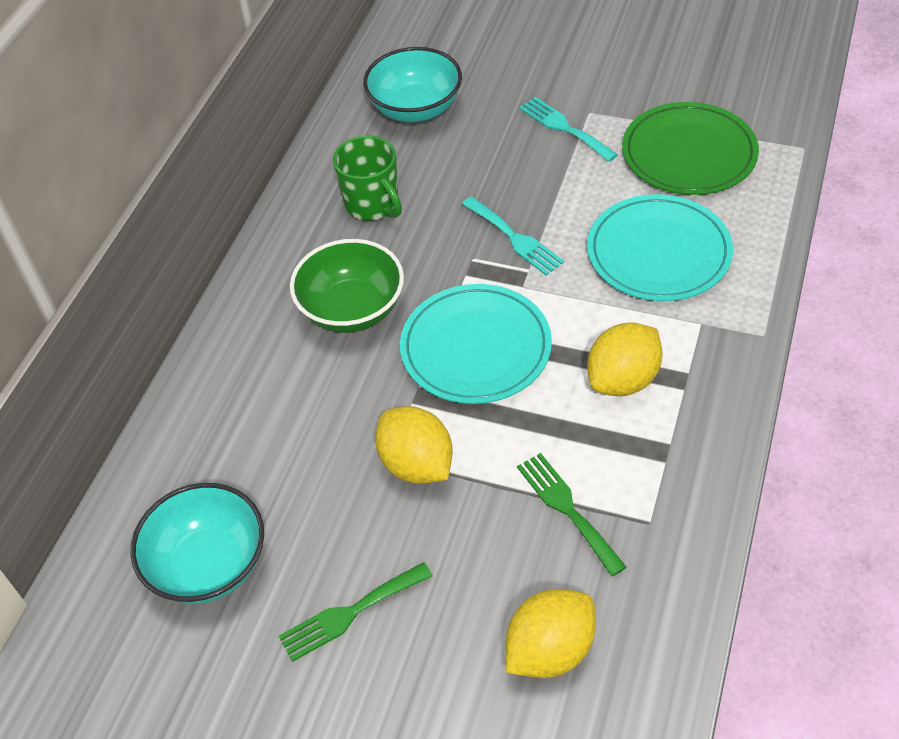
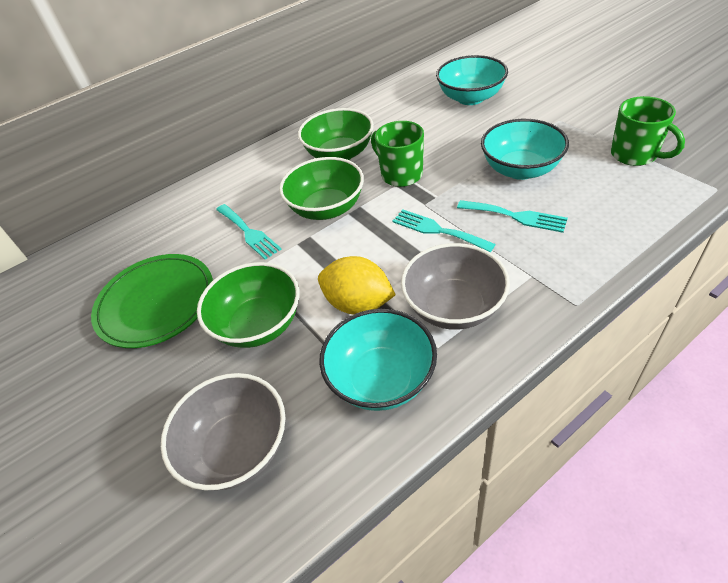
green bowl: [290,239,404,333] = 1 -> [197,262,300,348] [279,157,364,220] [298,108,374,160] = 3
green fork: [279,562,432,662] [517,453,626,577] = 2 -> none = 0
green mug: [333,135,402,221] = 1 -> [371,121,424,187] [611,96,685,166] = 2
grey bowl: none = 0 -> [161,373,285,490] [401,243,510,330] = 2
turquoise bowl: [130,483,264,604] [363,47,462,122] = 2 -> [319,309,437,411] [436,55,508,105] [481,119,569,180] = 3
turquoise fork: [462,196,564,276] [519,97,618,162] = 2 -> [216,204,282,260] [392,210,496,252] [457,200,568,233] = 3
turquoise plate: [400,284,552,404] [587,194,733,301] = 2 -> none = 0
yellow lemon: [375,406,453,484] [506,589,596,678] [587,323,663,396] = 3 -> [318,256,396,315] = 1

